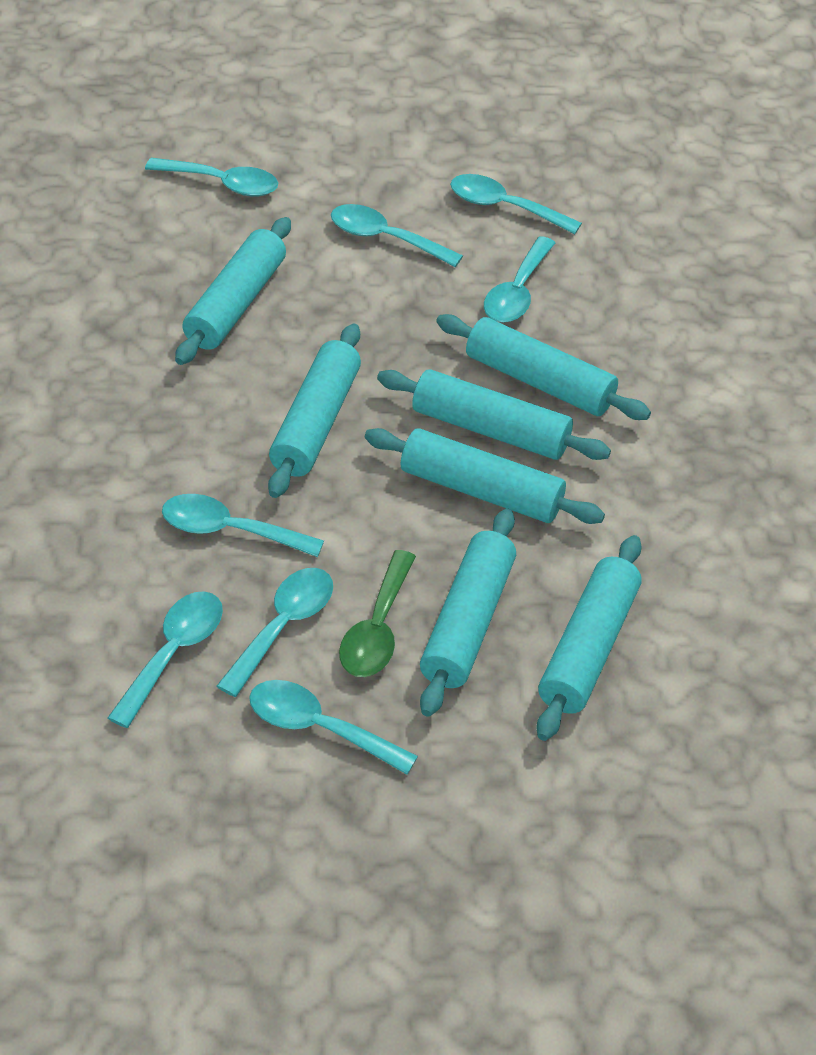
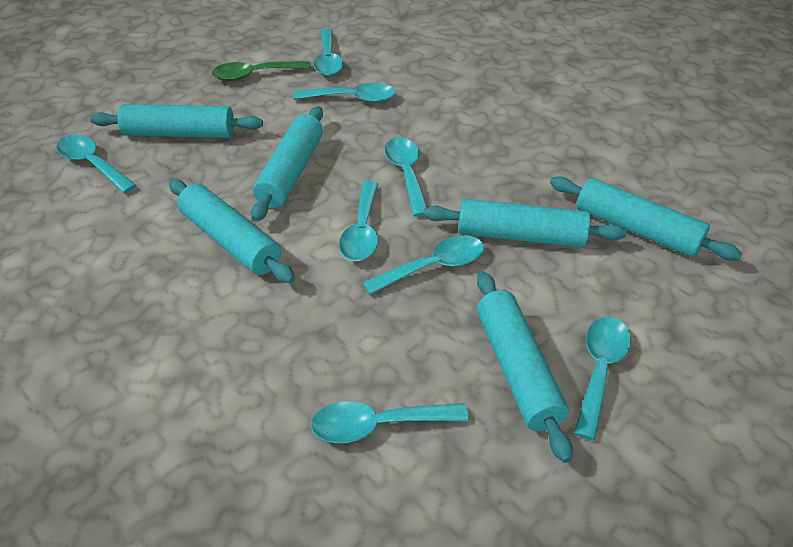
turquoise rolling pin: [175,217,291,365] [268,324,361,498] [365,428,605,524] [377,369,611,460] [420,508,516,717] [436,314,651,420] [536,535,642,741] = 7 -> [90,104,263,138] [169,179,295,283] [251,106,323,222] [424,199,626,248] [477,271,573,463] [550,176,742,261] = 6

